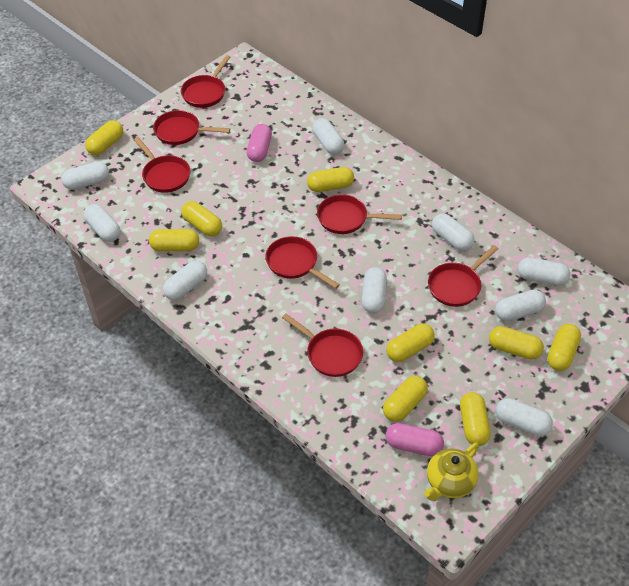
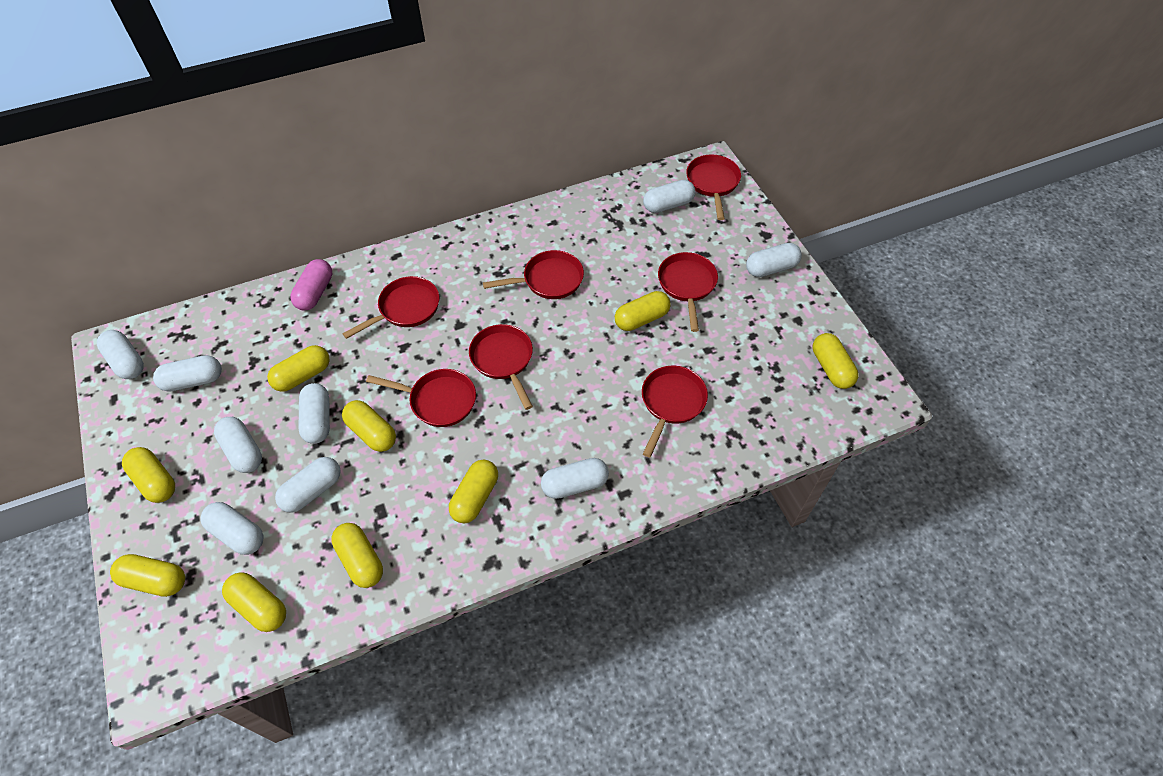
pink capsule: [247,124,272,162] [386,423,444,456] = 2 -> [290,259,332,311] = 1
yellow teapot: [424,442,479,501] = 1 -> none = 0

